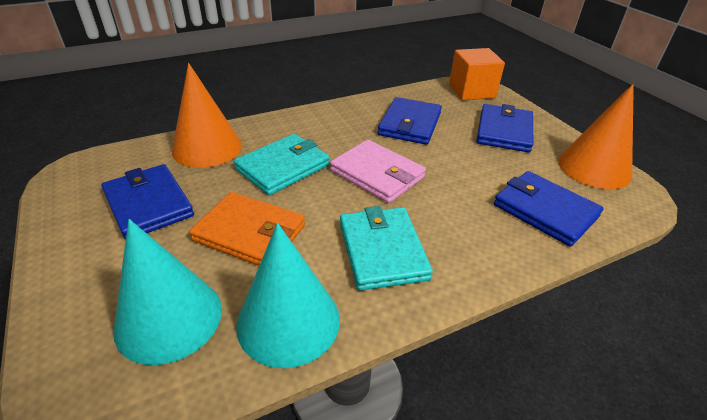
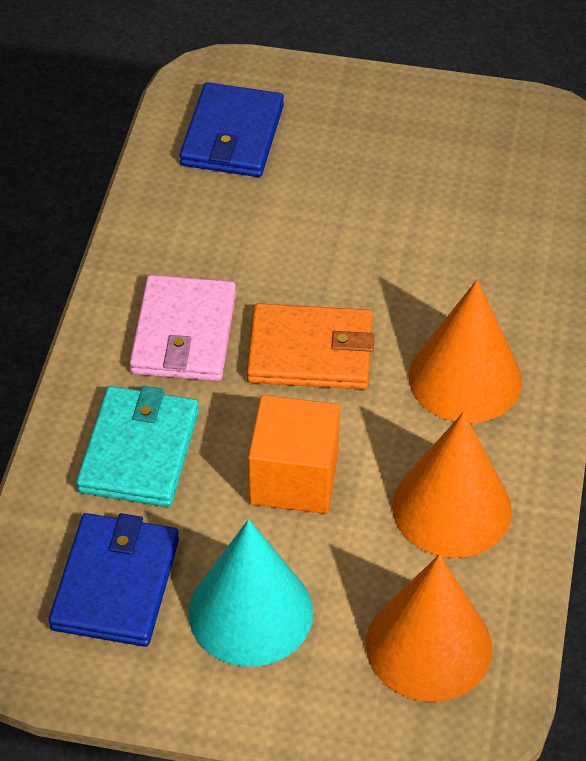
blue wallet: [101,164,194,240] [378,97,442,145] [476,104,534,152] [494,171,603,247] = 4 -> [48,513,179,647] [180,82,284,177] = 2
orange cone: [172,63,242,168] [558,84,634,189] = 2 -> [366,554,492,702] [392,412,512,558] [409,279,522,423] = 3
turquoise cone: [113,219,222,365] [236,223,340,368] = 2 -> [189,519,313,667] = 1
turquoise wallet: [234,134,330,195] [340,206,433,291] = 2 -> [76,386,199,507] = 1

